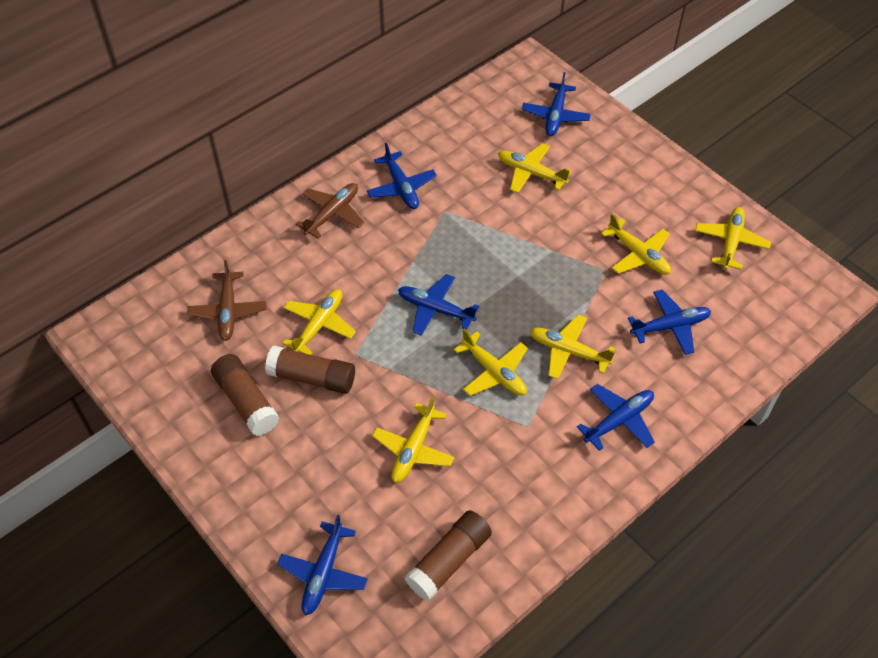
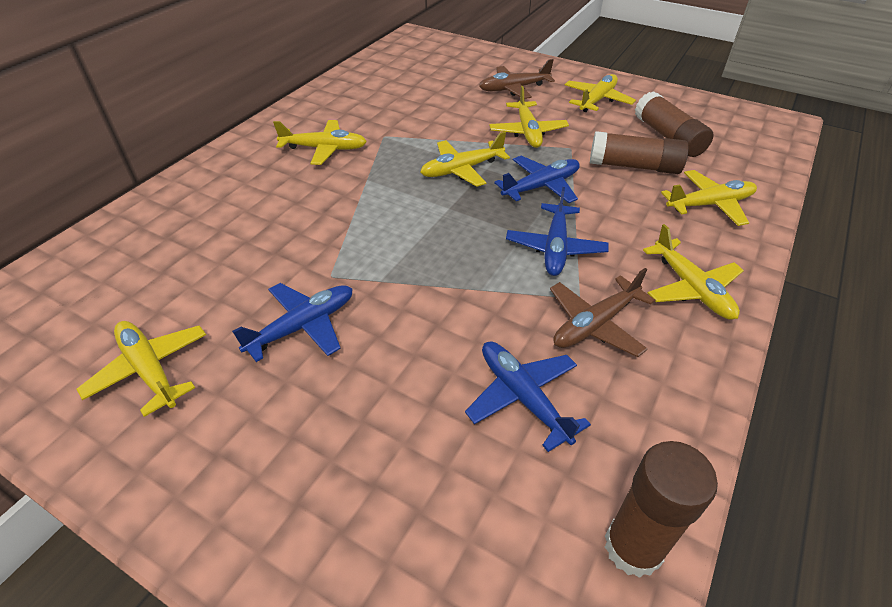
blue plane: [277,515,368,616] [367,143,437,209] [398,274,479,336] [522,72,591,136] [577,384,655,451] [628,290,711,355] = 6 -> [232,283,352,362] [465,342,591,452] [494,156,580,203] [506,187,609,276] = 4

